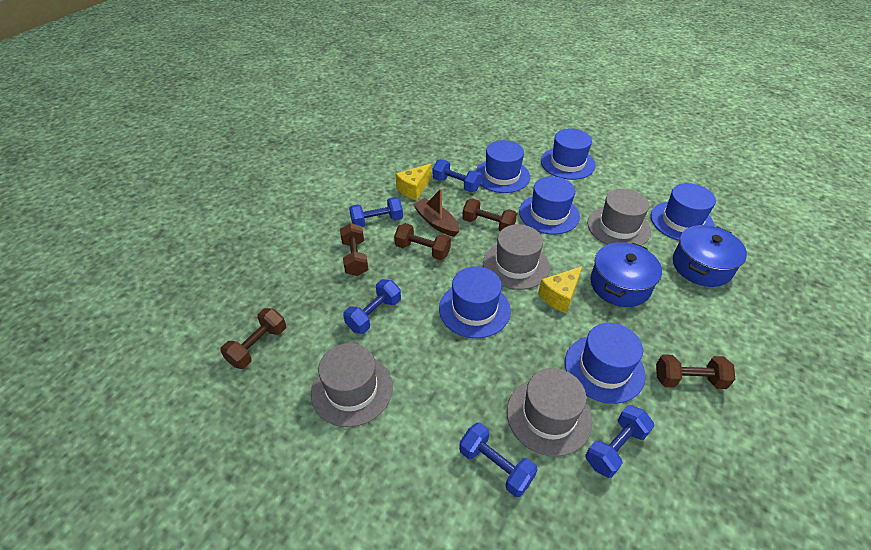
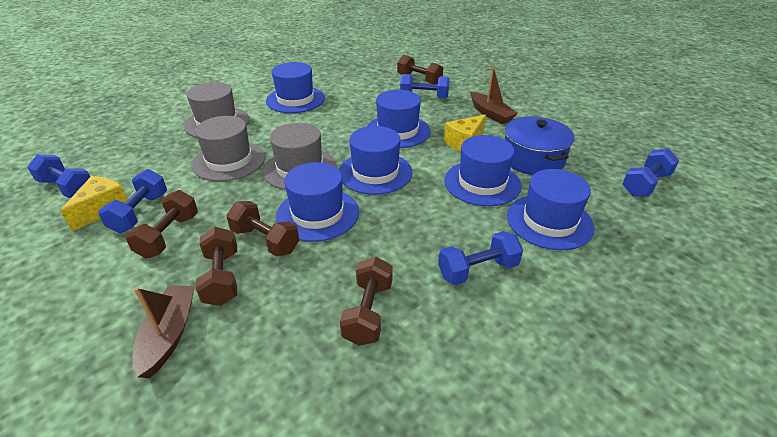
blue pot: [590,242,662,307] [673,225,747,287] = 2 -> [505,117,575,175] = 1
brown boat: [413,188,459,237] = 1 -> [132,286,195,378] [471,67,518,124] = 2
grey hat: [311,343,393,427] [483,224,550,290] [507,368,592,457] [587,189,651,246] = 4 -> [184,82,250,138] [192,116,266,181] [263,123,337,190] = 3

